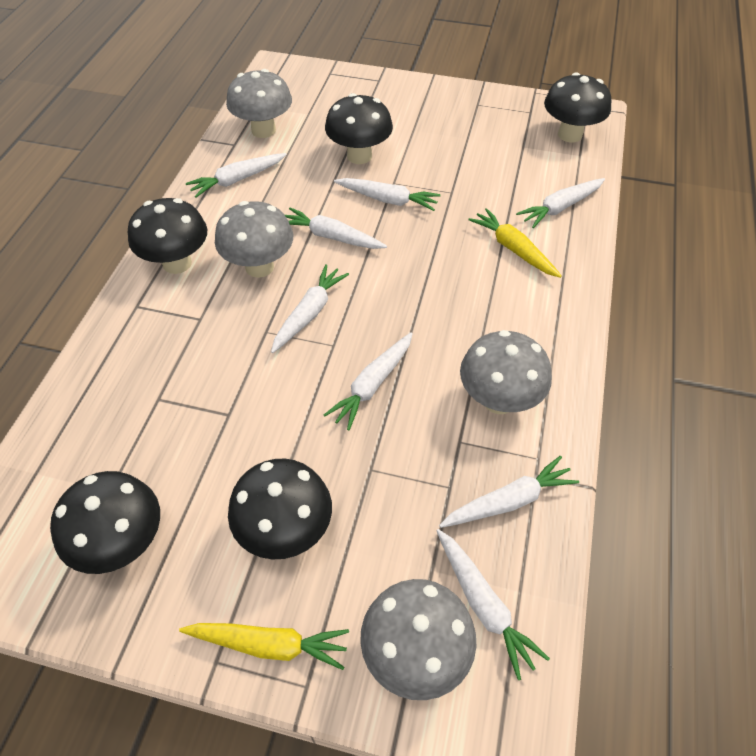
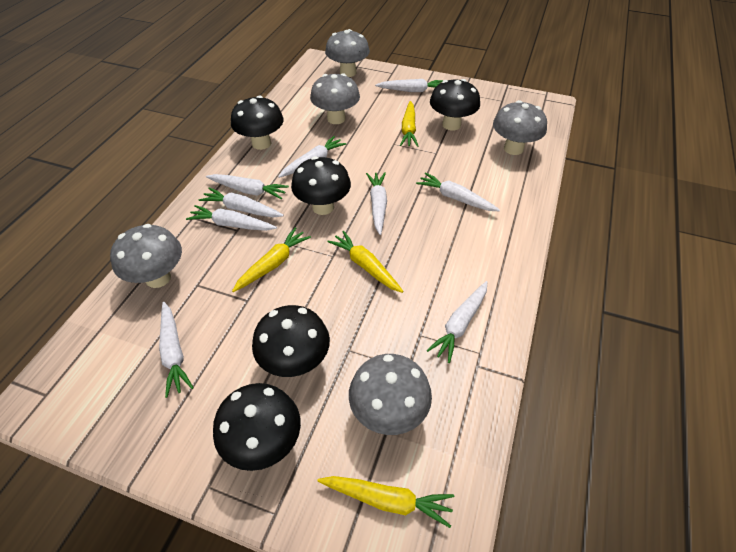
grey mushroom: [215,201,293,278] [226,69,292,138] [360,579,476,700] [460,330,552,414] = 4 -> [110,224,182,288] [310,73,360,124] [325,29,370,77] [349,354,432,435] [493,100,547,155] = 5
white carrot: [186,153,287,197] [271,264,349,353] [285,208,387,249] [324,332,413,430] [334,178,440,211] [436,529,550,680] [439,456,579,528] [516,178,605,228] = 8 -> [159,302,194,398] [186,205,277,231] [199,188,284,217] [206,174,289,200] [278,136,347,178] [366,172,387,235] [375,79,443,92] [416,172,500,211] [426,281,487,363] = 9
yellow carrot: [179,623,349,670] [468,208,562,278] = 2 -> [232,227,311,292] [317,476,454,528] [327,231,403,293] [400,101,418,147] = 4

